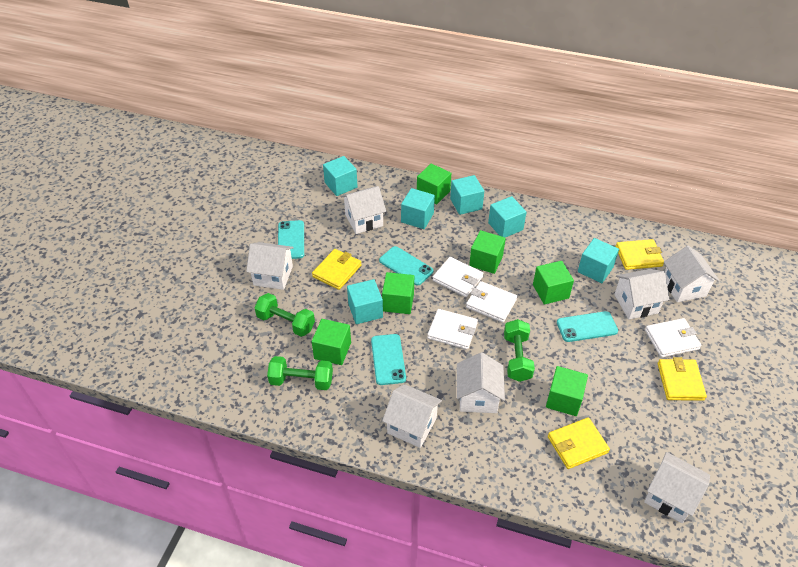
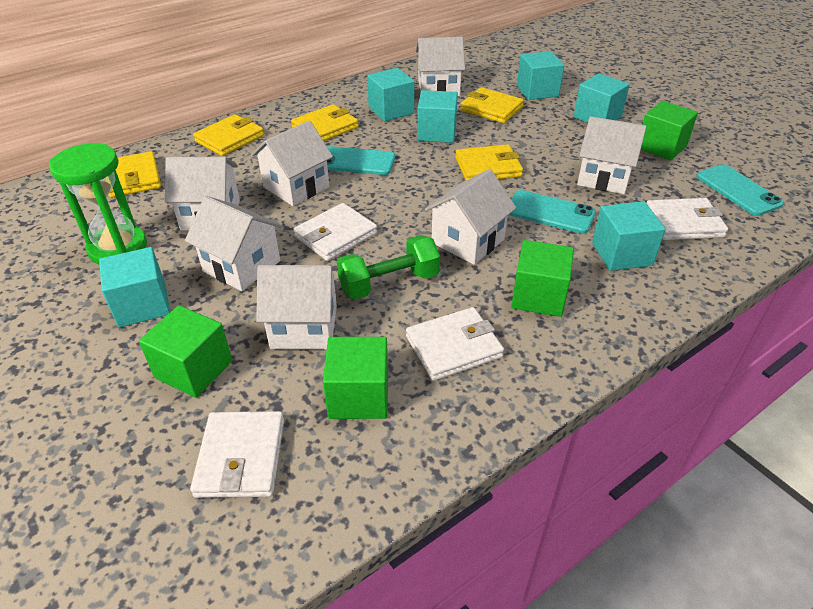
green cube: [312,319,351,365] [382,272,414,314] [417,164,451,204] [469,230,506,274] [533,261,574,305] [546,366,588,416] = 6 -> [139,305,232,398] [323,337,388,419] [511,240,574,317] [641,101,698,161] = 4
green dumbbell: [254,293,315,337] [267,356,333,390] [504,319,535,382] = 3 -> [337,235,440,299] = 1
green hourglass: none = 0 -> [49,143,147,264] = 1
turquoise phone: [278,220,304,259] [371,334,406,385] [379,246,433,285] [557,311,618,342] = 4 -> [327,146,395,175] [509,190,596,234] [696,164,784,216] = 3
yellow wallet: [312,249,361,290] [548,417,610,469] [616,239,664,270] [658,357,707,401] = 4 -> [109,151,161,198] [193,114,264,156] [291,104,359,141] [455,144,523,180] [460,87,524,123] = 5

